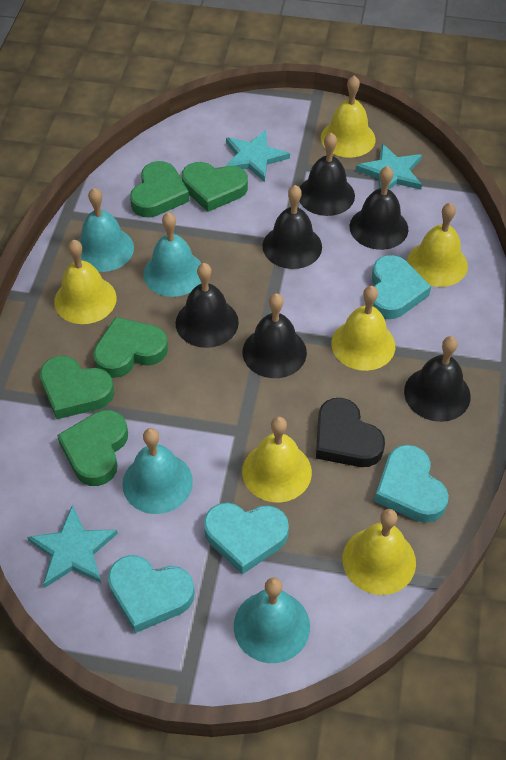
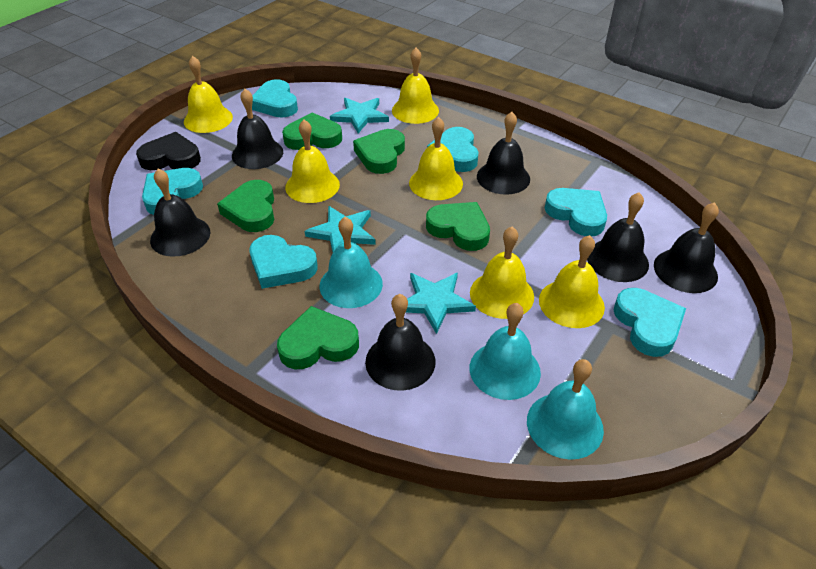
turquoise bell: [78,188,134,272] [122,428,193,514] [143,212,201,297] [234,577,310,663] = 4 -> [319,217,383,308] [470,303,541,400] [527,359,604,460] = 3
turquoise heart: [108,555,195,633] [204,503,289,575] [372,255,431,319] [374,445,449,523] = 4 -> [142,168,203,215] [249,235,318,289] [252,79,298,118] [427,127,479,172] [545,188,607,236] [614,288,686,357] = 6

